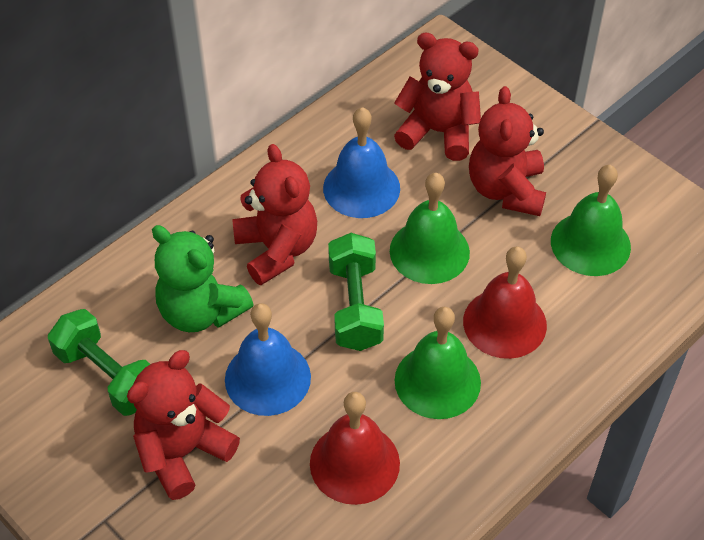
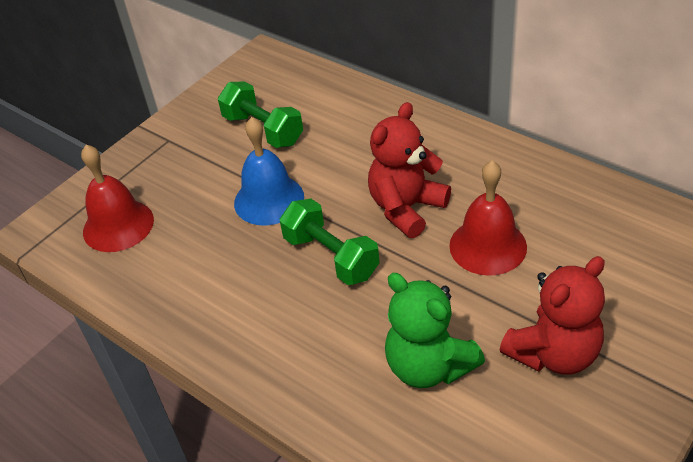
blue bell: [225,303,311,416] [323,107,400,218] = 2 -> [234,117,304,226] = 1
green bell: [390,173,470,284] [394,307,481,419] [551,165,631,276] = 3 -> none = 0
red teddy bear: [127,350,240,500] [232,144,317,285] [394,33,481,161] [469,86,546,216] = 4 -> [368,102,451,238] [500,256,605,374] = 2

